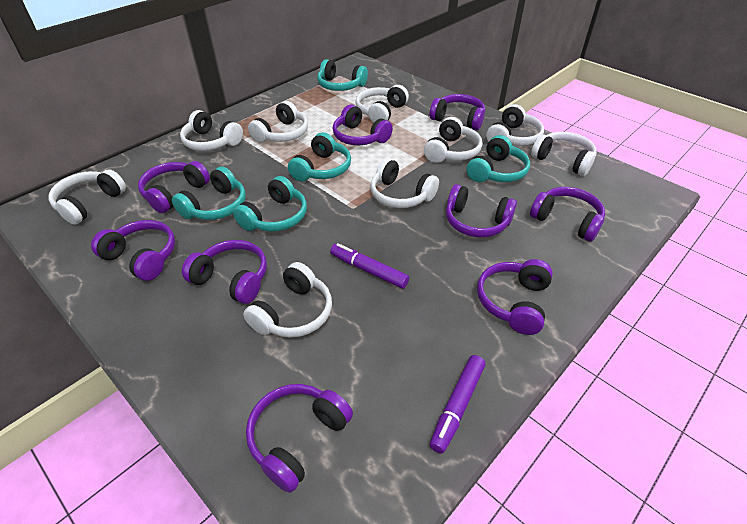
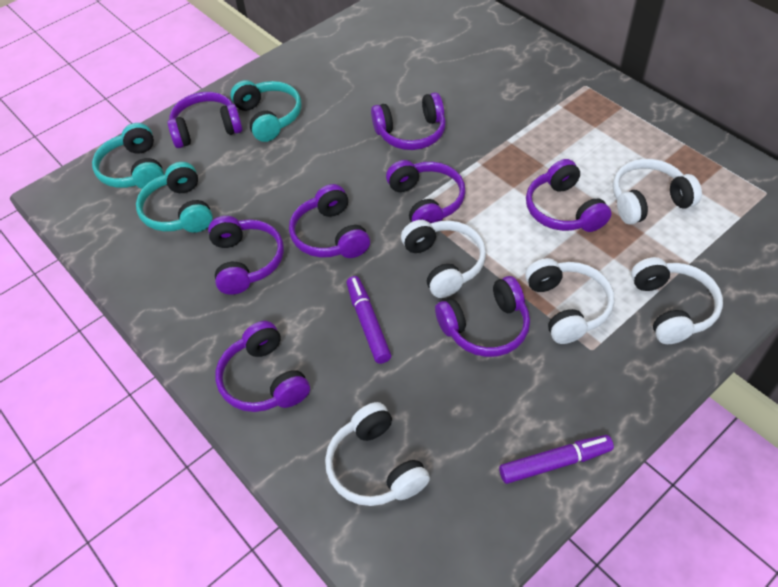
purple headphones: [91,220,175,281] [138,161,210,213] [182,240,267,304] [246,384,353,493] [333,105,393,145] [429,94,485,131] [446,184,517,238] [477,259,553,335] [530,187,605,242] = 9 -> [167,92,243,148] [208,216,284,295] [215,321,310,412] [289,184,370,258] [371,92,446,150] [386,160,466,224] [435,276,530,357] [526,159,612,232] = 8
turquoise headphones: [172,166,246,220] [233,176,307,232] [288,132,351,181] [317,59,368,91] [467,135,530,182] = 5 -> [92,123,164,189] [136,162,213,233] [231,80,301,142] = 3
white headphones: [49,169,126,225] [180,110,243,151] [243,262,332,338] [248,101,308,143] [356,85,409,123] [371,158,439,208] [424,117,482,163] [486,104,544,146] [531,132,596,176] = 9 -> [325,402,430,506] [401,220,486,298] [525,258,614,344] [613,159,702,225] [631,257,723,344] = 5

